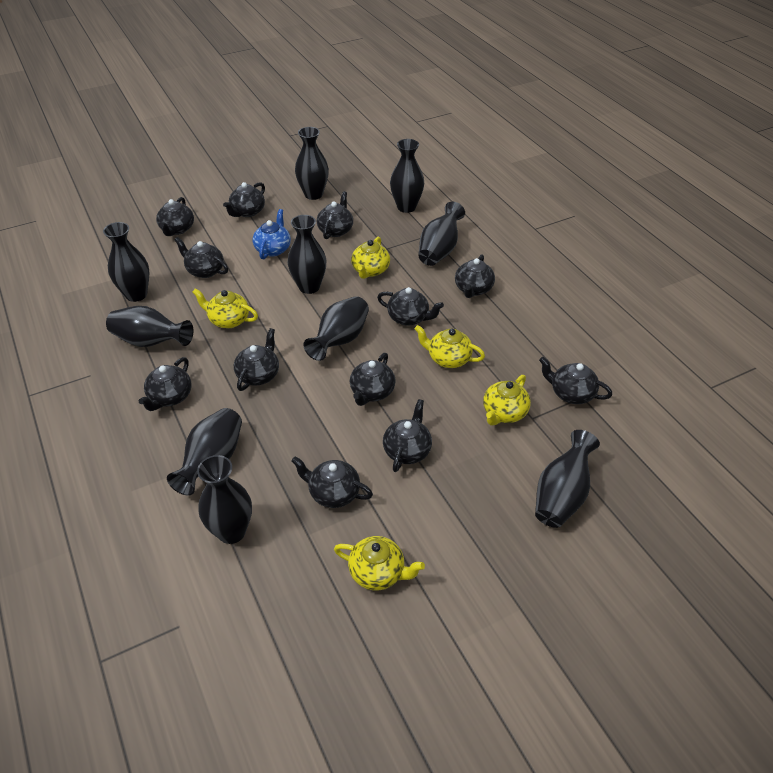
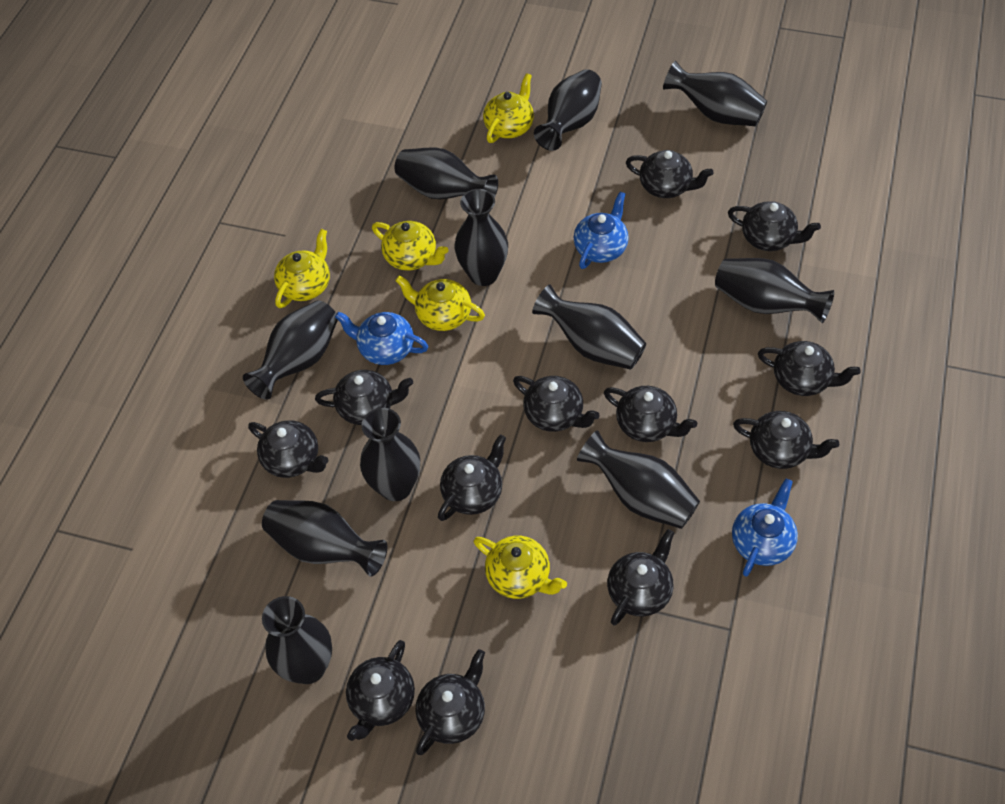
black vase: [103,222,150,302] [106,306,193,347] [167,408,242,496] [197,455,252,544] [287,215,327,294] [295,127,329,200] [303,296,369,361] [390,139,424,213] [418,202,465,266] [535,430,600,528] = 10 -> [243,300,338,400] [262,500,387,577] [262,596,332,684] [360,408,420,501] [394,147,498,200] [455,189,508,286] [532,284,646,369] [534,69,602,151] [577,430,700,529] [663,61,767,126] [715,258,834,323] = 11
blue teapot: [253,209,291,259] = 1 -> [335,312,428,365] [573,192,629,269] [732,478,798,577] = 3

